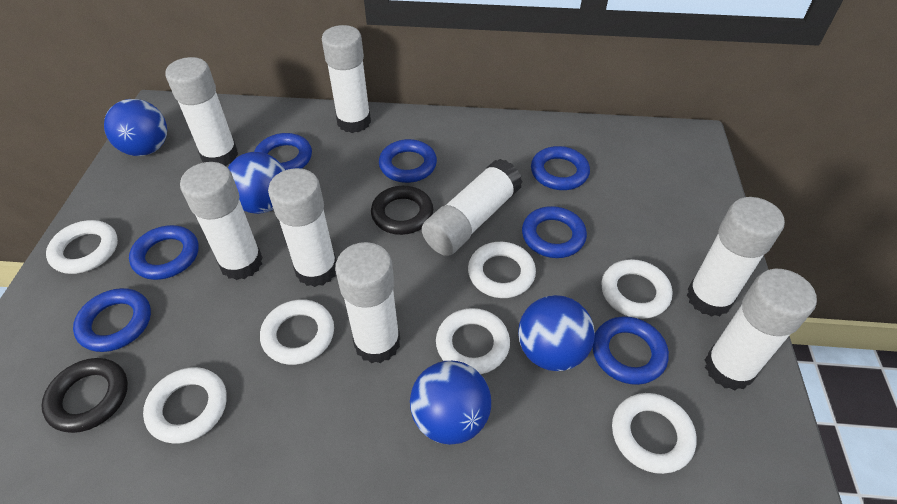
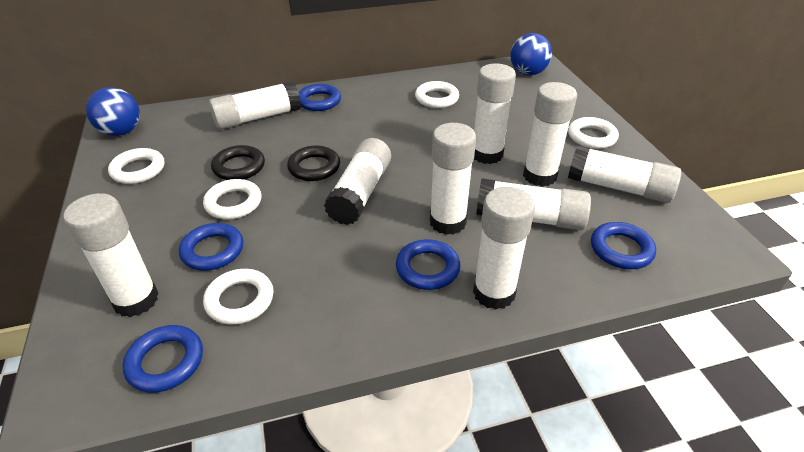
blue ball: [104,99,167,156] [228,152,285,214] [410,361,491,445] [518,295,595,371] = 4 -> [86,87,140,136] [510,33,552,75] = 2
blue ring: [73,288,151,352] [129,225,199,280] [254,133,312,170] [379,139,437,183] [522,206,587,258] [531,146,590,190] [592,316,669,385] = 7 -> [123,325,203,393] [179,223,243,271] [298,84,341,111] [396,239,460,290] [591,222,656,269] = 5
white glue stick: [165,57,238,166] [180,162,263,280] [268,168,337,287] [322,25,371,133] [335,242,400,363] [422,159,522,256] [687,197,785,317] [705,269,817,390] = 8 -> [64,193,159,317] [209,81,301,130] [324,138,391,225] [430,123,476,235] [473,187,535,310] [474,63,516,164] [476,179,591,230] [523,82,577,187] [568,145,681,203] = 9
white ring: [46,220,118,274] [143,367,227,444] [260,299,334,365] [436,308,510,374] [468,242,536,298] [601,259,672,319] [612,393,697,474] = 7 -> [108,148,164,184] [203,179,261,219] [203,269,274,325] [415,81,459,108] [568,117,619,149] = 5

